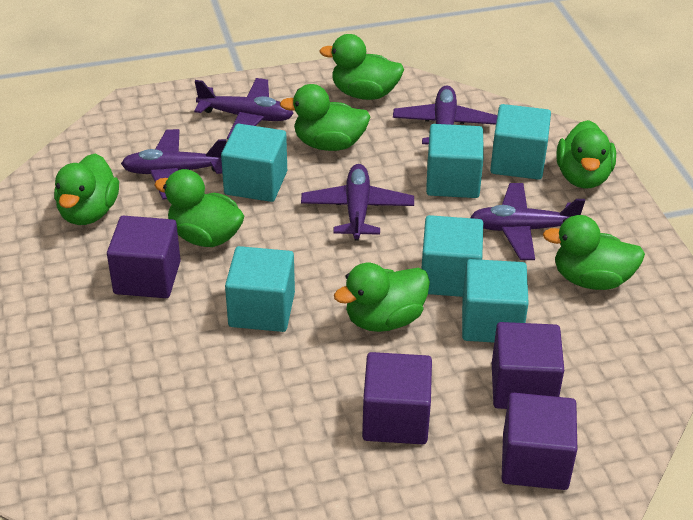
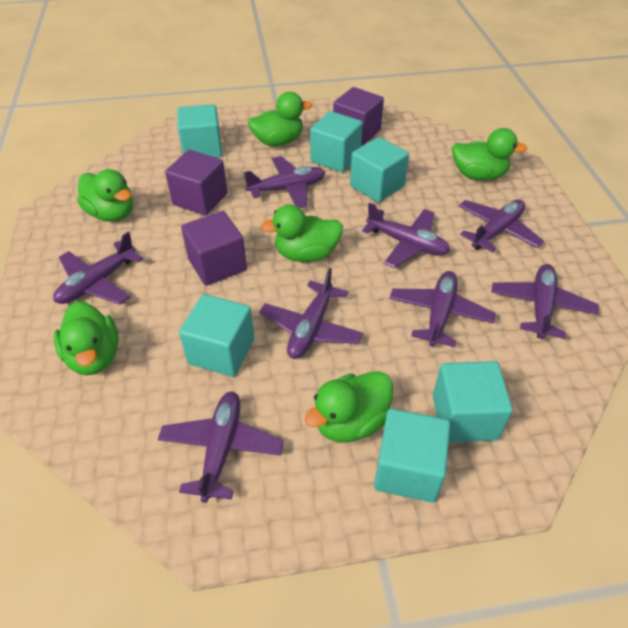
green duck: [54,153,119,225] [154,169,244,247] [280,84,371,151] [319,34,404,100] [334,263,430,332] [543,215,645,290] [556,120,616,189] = 7 -> [54,301,119,375] [77,169,133,222] [248,92,312,146] [261,205,343,262] [305,371,393,442] [452,128,528,181] = 6
purple cube: [107,216,181,298] [362,352,432,444] [492,322,564,409] [502,393,577,490] = 4 -> [165,150,227,215] [181,211,247,286] [333,87,384,146] = 3
purple plane: [121,129,227,199] [194,78,294,139] [301,164,414,241] [393,86,497,145] [470,183,585,260] = 5 -> [53,232,143,305] [158,392,284,503] [244,156,325,208] [259,268,364,359] [362,203,450,268] [389,271,496,347] [459,200,544,252] [491,264,599,339] = 8

